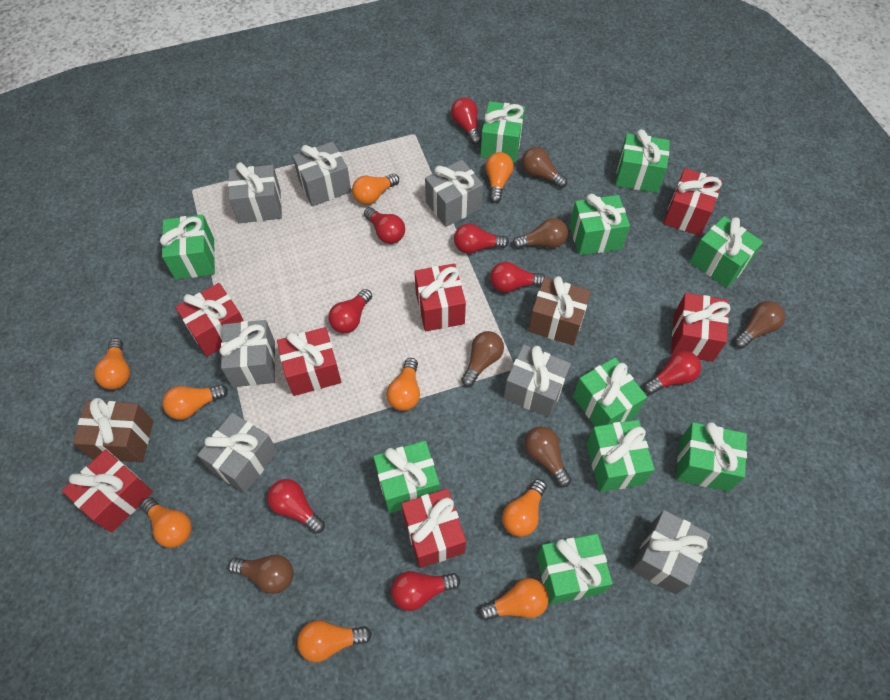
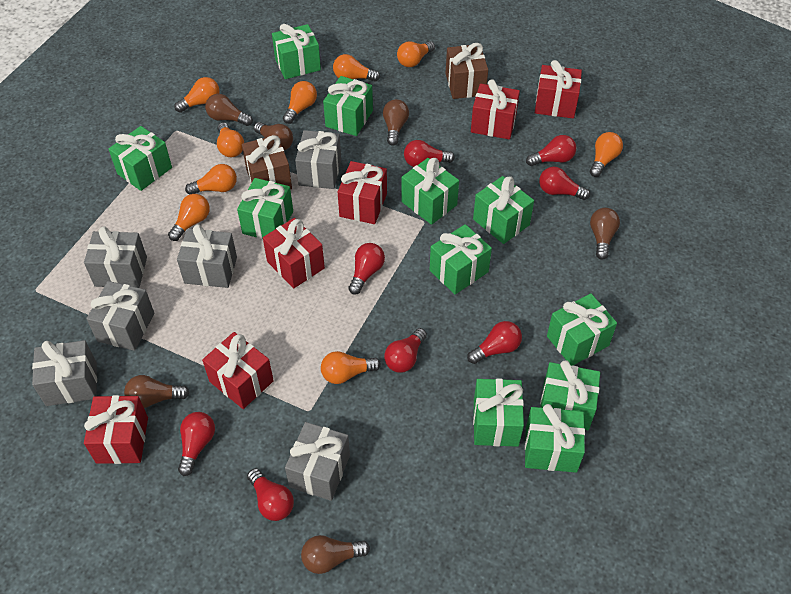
green gift: [160,215,215,279] [373,441,440,513] [480,101,525,162] [537,534,613,605] [570,193,630,255] [573,357,647,426] [586,420,655,492] [615,129,670,193] [676,422,747,492] [690,216,763,288] = 10 -> [109,126,172,191] [237,178,293,239] [272,24,321,79] [323,76,373,136] [401,158,459,225] [430,224,492,294] [473,176,534,244] [473,378,524,447] [525,404,585,473] [540,360,600,430] [547,293,617,366] = 11
grey gift: [197,413,277,493] [219,320,276,387] [228,162,282,223] [293,142,351,206] [425,160,483,227] [504,345,571,418] [631,510,710,595] = 7 -> [32,340,97,406] [84,226,147,288] [86,281,154,351] [177,224,237,288] [285,422,350,501] [295,130,341,189] = 6
red gift: [62,450,153,533] [175,283,244,357] [277,327,341,396] [401,489,466,568] [414,263,466,331] [663,168,722,236] [671,293,730,362] = 7 -> [84,395,148,464] [202,332,274,409] [263,218,325,288] [338,161,387,224] [471,79,520,139] [535,60,582,118] = 6

